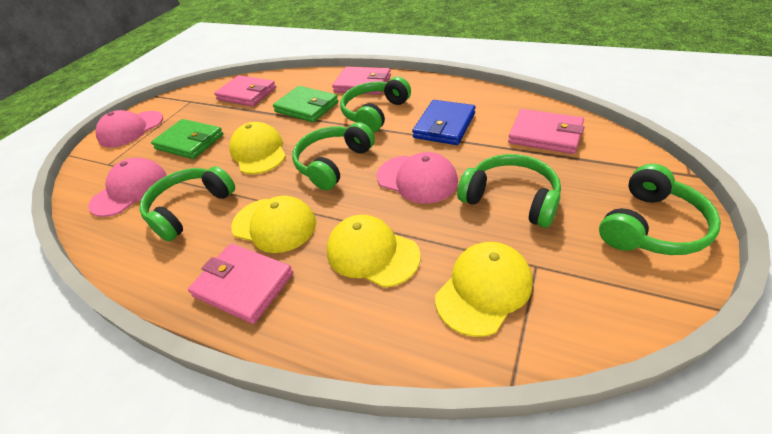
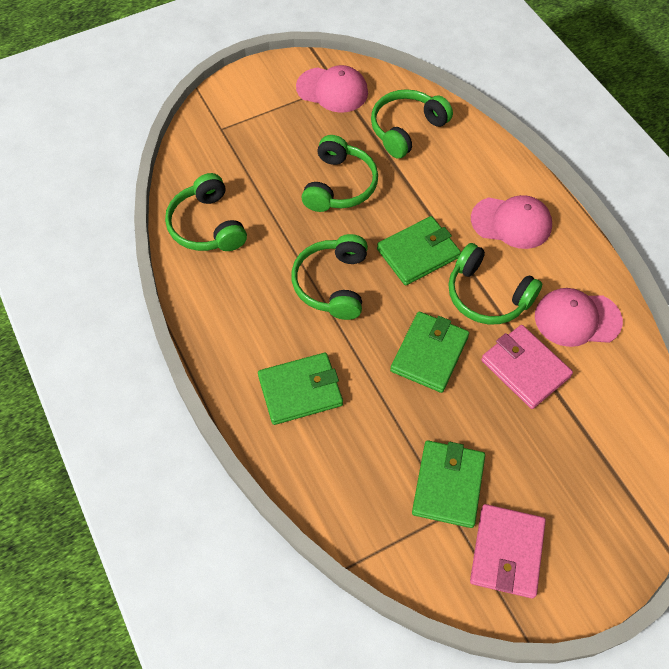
blue wallet: [412,100,476,145] = 1 -> none = 0
green wallet: [151,119,223,159] [273,86,338,123] = 2 -> [258,353,343,425] [377,216,461,286] [390,312,469,393] [412,440,485,528] = 4
pink wallet: [188,243,293,324] [214,75,276,107] [332,67,391,95] [508,109,584,154] = 4 -> [470,504,546,599] [481,325,573,409] = 2
yellow cap: [229,122,286,174] [231,196,316,253] [327,215,421,288] [435,242,533,337] = 4 -> none = 0

